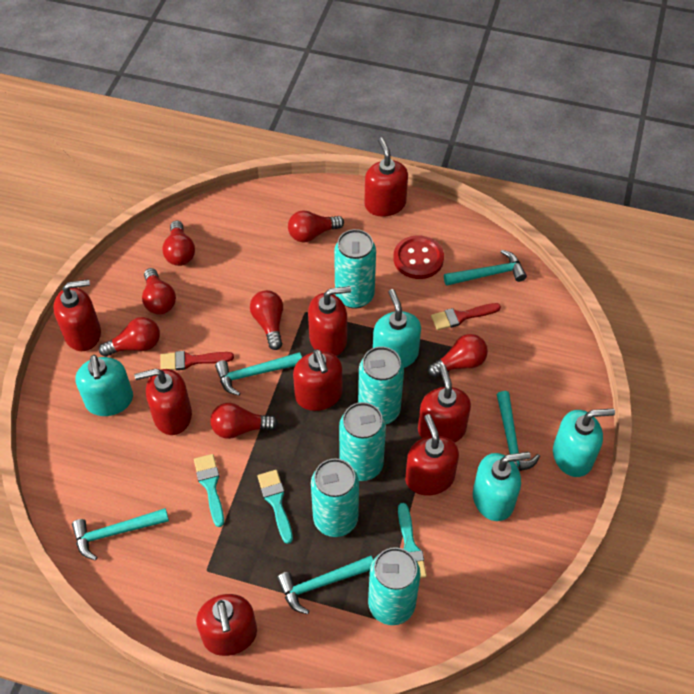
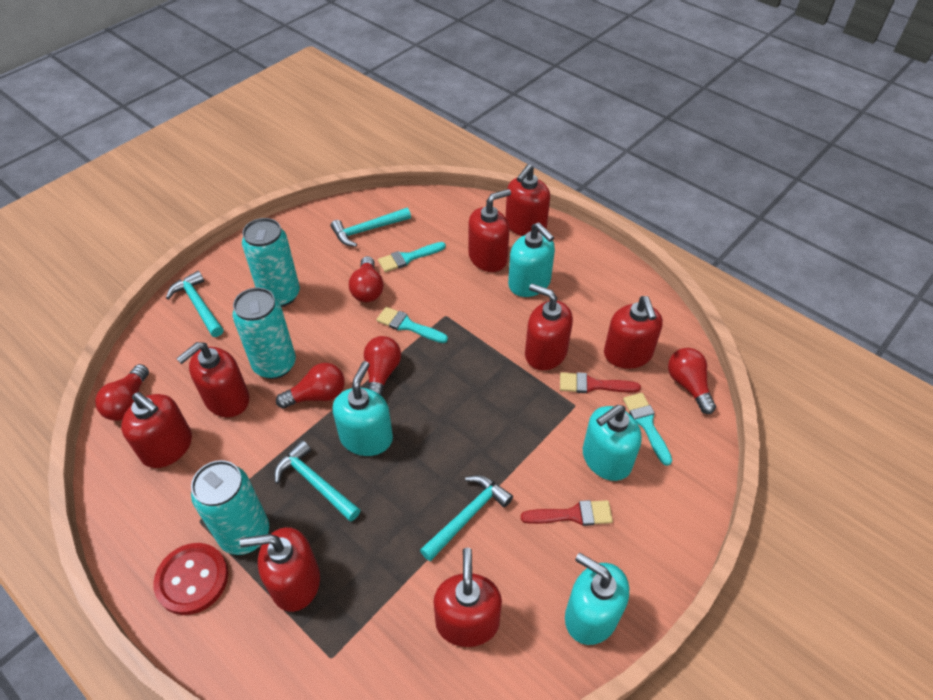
red light bulb: [99,317,160,357] [142,268,176,314] [162,221,195,266] [210,403,278,439] [250,290,283,350] [288,211,344,243] [428,334,488,377] = 7 -> [95,364,149,421] [276,363,345,408] [349,256,383,302] [364,336,401,396] [668,348,716,414] = 5
turquoise can: [311,458,359,537] [334,229,376,309] [339,402,386,481] [358,346,404,424] [368,547,421,625] = 5 -> [191,460,269,555] [232,287,296,379] [242,218,300,307] = 3
turquoise hammer: [72,508,169,560] [215,352,302,396] [277,556,373,614] [444,250,527,286] [497,391,540,471] = 5 -> [166,271,223,337] [274,440,360,521] [331,208,411,247] [420,475,513,561] = 4

